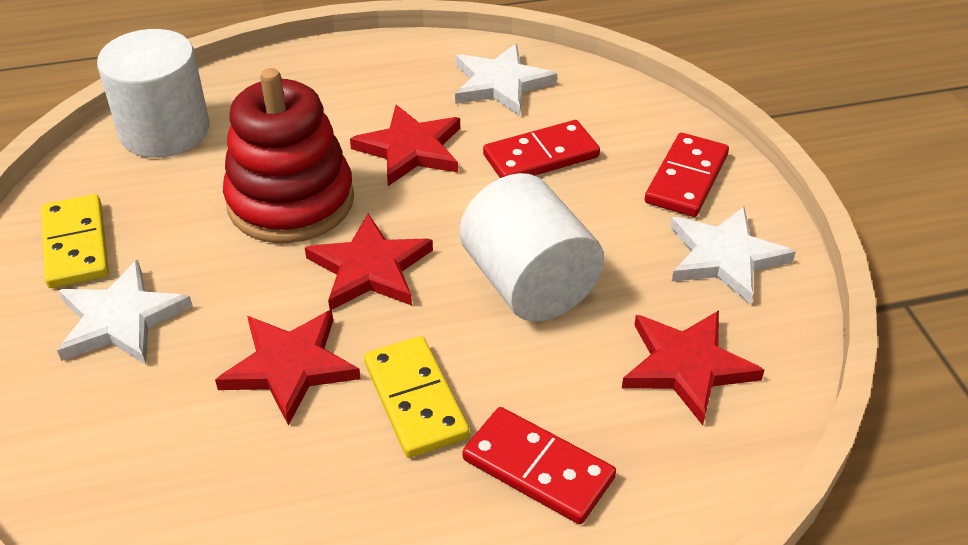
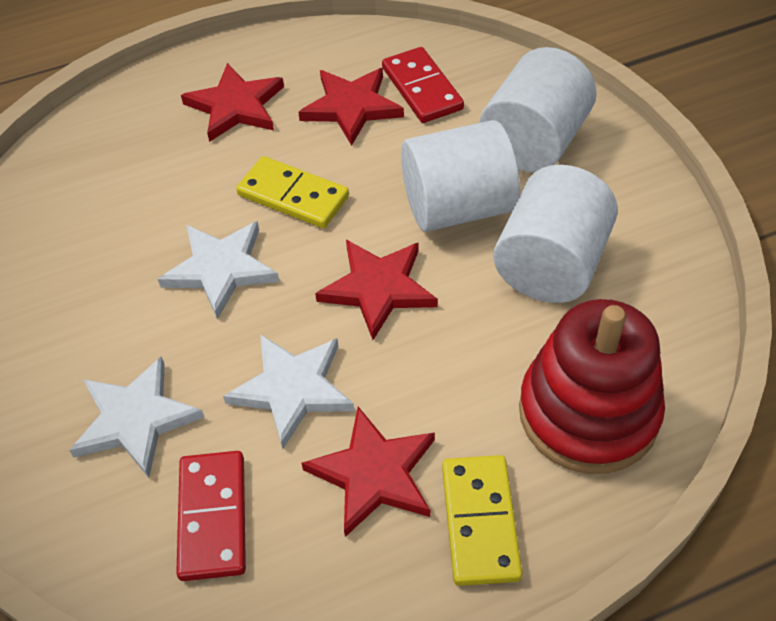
red domino: [462,407,616,524] [483,120,600,178] [645,133,729,217] = 3 -> [176,451,246,581] [382,47,464,123] = 2
white cylinder: [97,29,209,158] [459,173,604,322] = 2 -> [401,120,520,232] [480,47,597,172] [493,165,618,303] = 3

